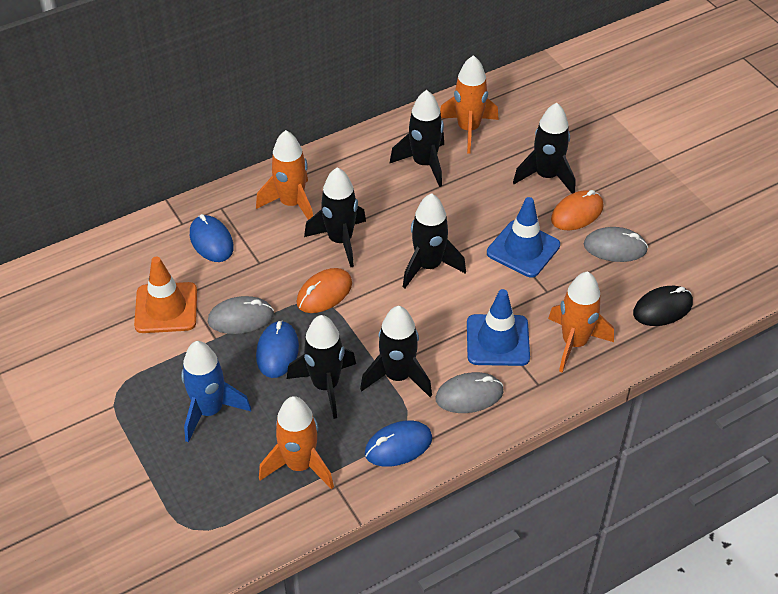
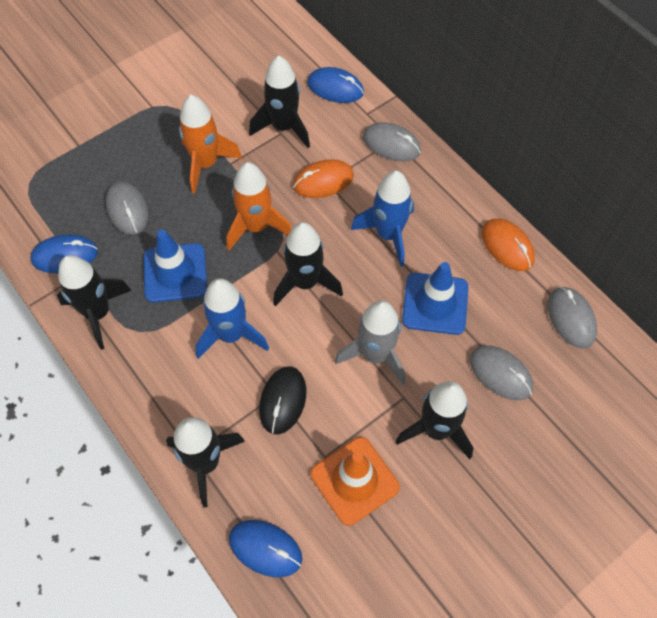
black rocket: [287,315,356,419] [304,167,366,267] [360,306,432,397] [389,90,444,187] [403,193,466,288] [513,103,575,193] = 6 -> [57,255,132,350] [166,417,245,507] [249,55,310,148] [273,222,343,306] [396,381,473,459] = 5
blue rocket: [181,341,251,443] = 1 -> [195,278,269,359] [351,171,414,267] = 2
grey mouse: [208,296,274,334] [435,372,504,413] [584,227,648,262] = 3 -> [106,181,149,235] [363,122,421,161] [470,345,533,400] [548,287,597,349] = 4
grey rocket: none = 0 -> [335,300,405,385] = 1
orange rocket: [256,130,313,220] [259,396,334,489] [440,55,499,154] [548,271,614,372] = 4 -> [179,95,242,193] [227,162,292,250] = 2

